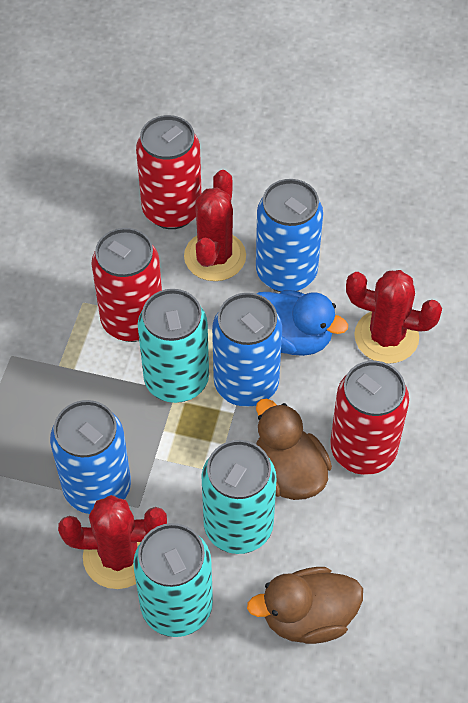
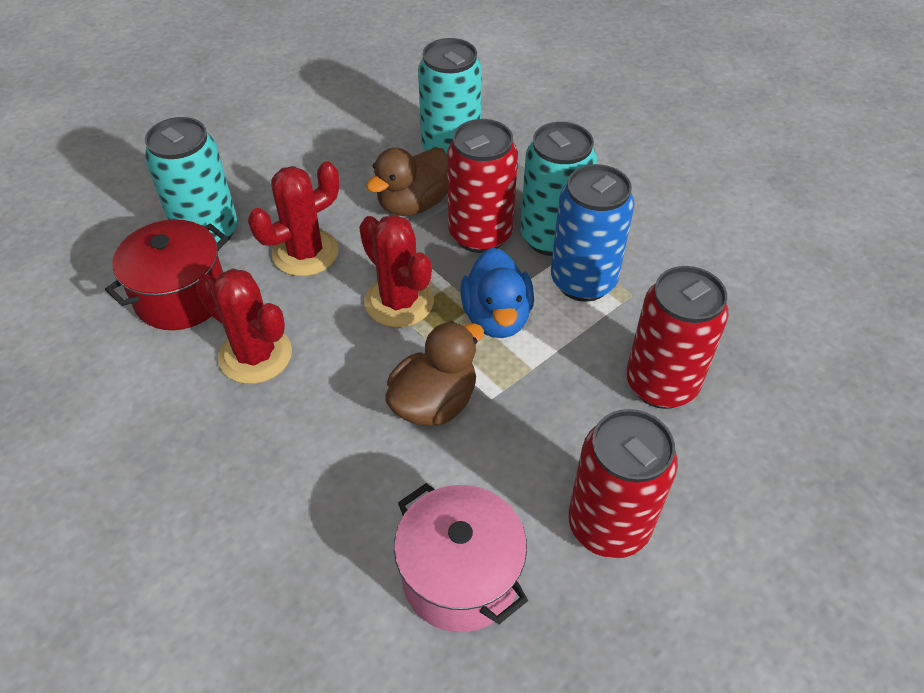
blue can: [50,400,131,514] [212,293,282,407] [256,179,323,292] = 3 -> [551,164,634,302] = 1
pink pot: none = 0 -> [394,483,528,632] = 1
red pot: none = 0 -> [105,220,228,330] = 1

